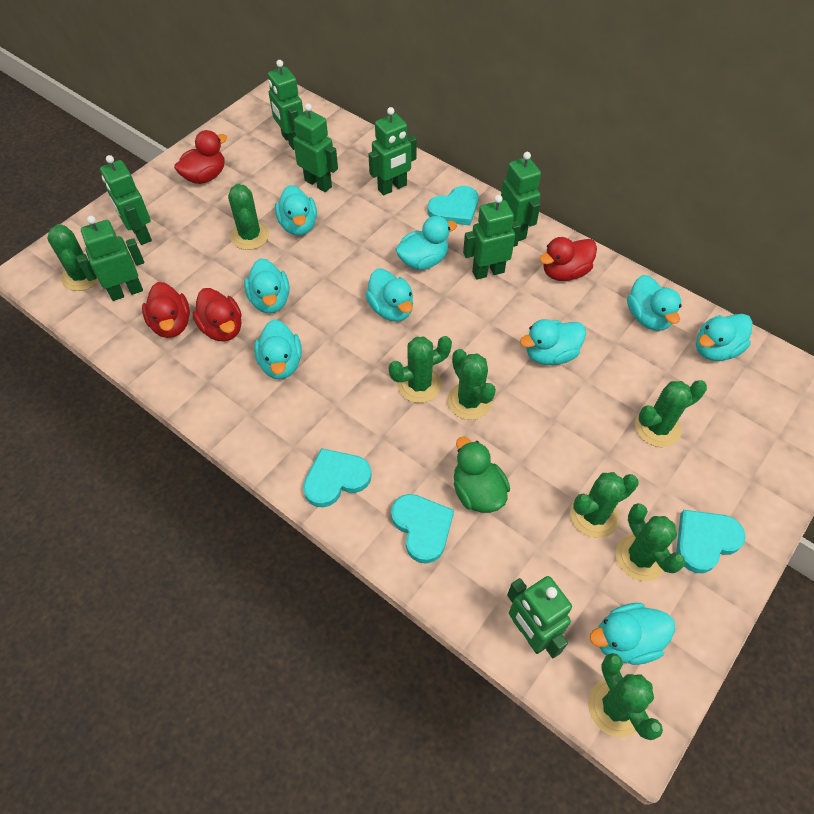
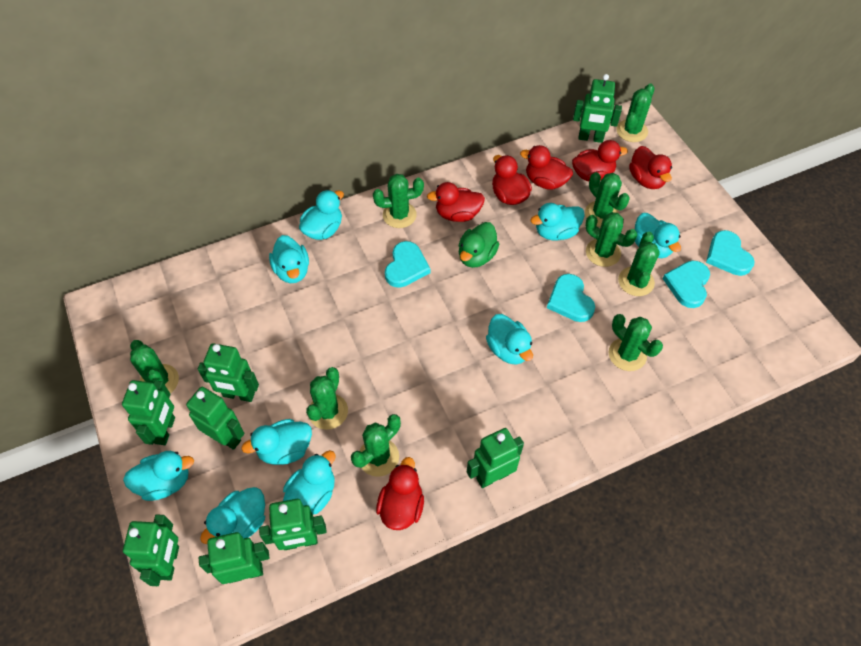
green cactus: [47,224,99,291] [228,184,269,250] [389,336,452,403] [447,349,496,420] [570,472,639,538] [588,653,663,740] [616,503,685,581] [635,380,707,447] = 8 -> [130,340,179,394] [306,367,348,430] [351,414,401,477] [373,174,424,228] [585,172,630,227] [585,212,637,267] [609,314,663,371] [616,84,655,142] [618,232,660,296] = 9
red duck: [142,282,190,338] [174,130,227,184] [192,288,242,341] [539,237,597,281] = 4 -> [376,457,424,530] [427,182,485,222] [492,155,532,205] [520,145,573,190] [572,140,628,181] [629,146,672,189] = 6

